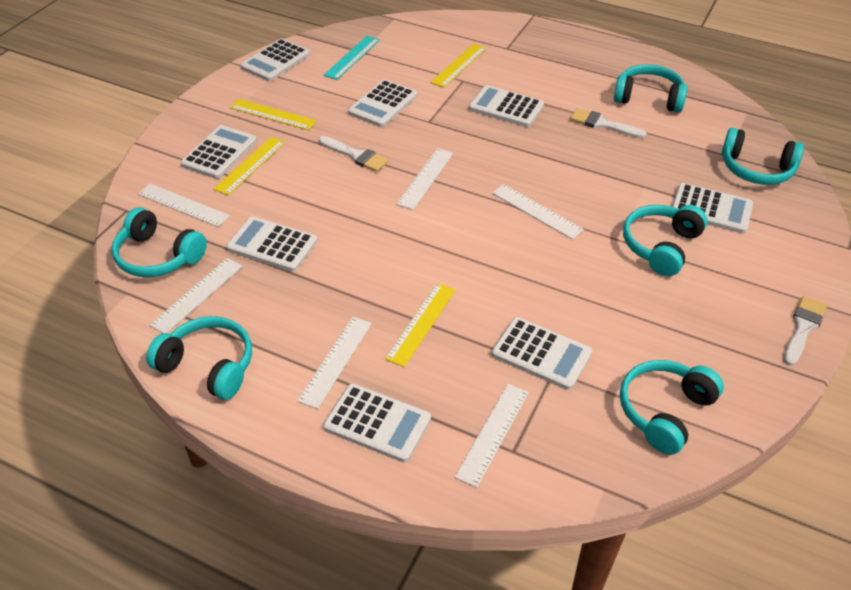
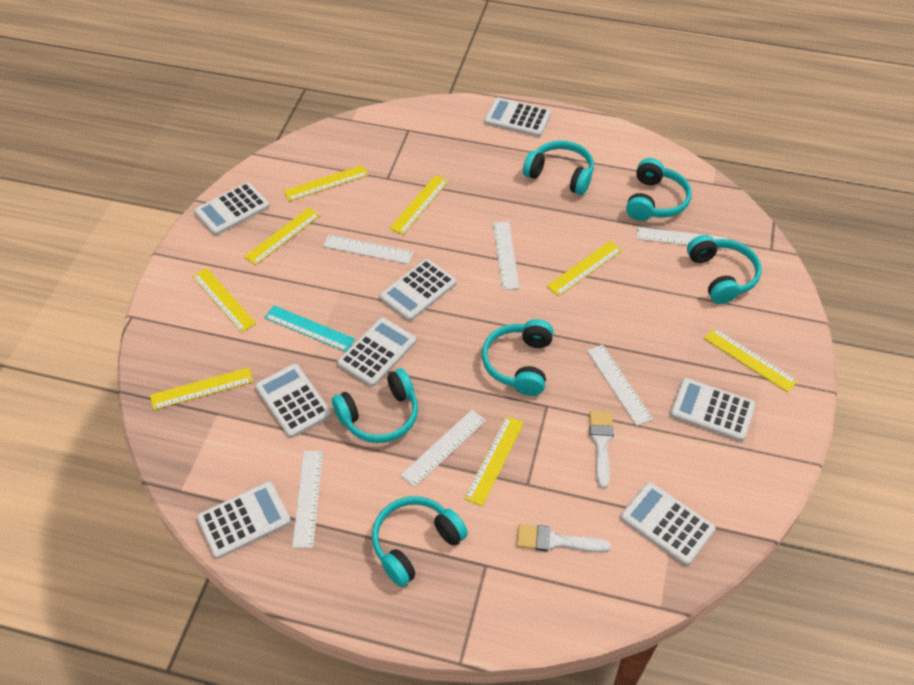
white brush: [319,136,389,172] [570,108,647,138] [784,296,827,366] = 3 -> [517,524,611,553] [589,411,614,489] = 2
yellow ruler: [213,137,286,195] [230,99,317,130] [385,283,455,367] [430,44,487,88] = 4 -> [150,367,253,410] [192,268,256,333] [244,208,320,265] [284,165,369,201] [389,175,449,235] [464,416,524,506] [546,241,622,296] [704,328,798,392] = 8

